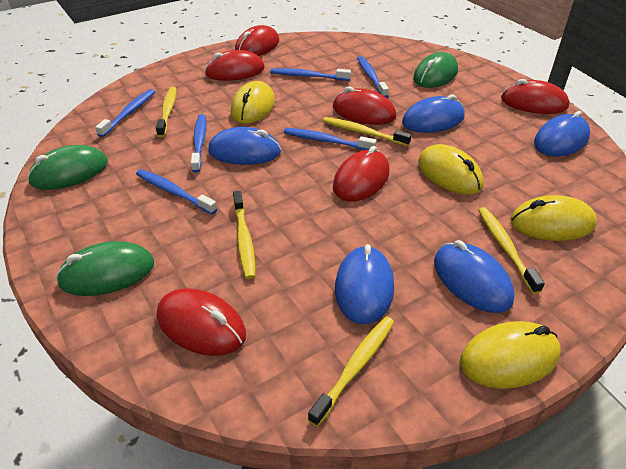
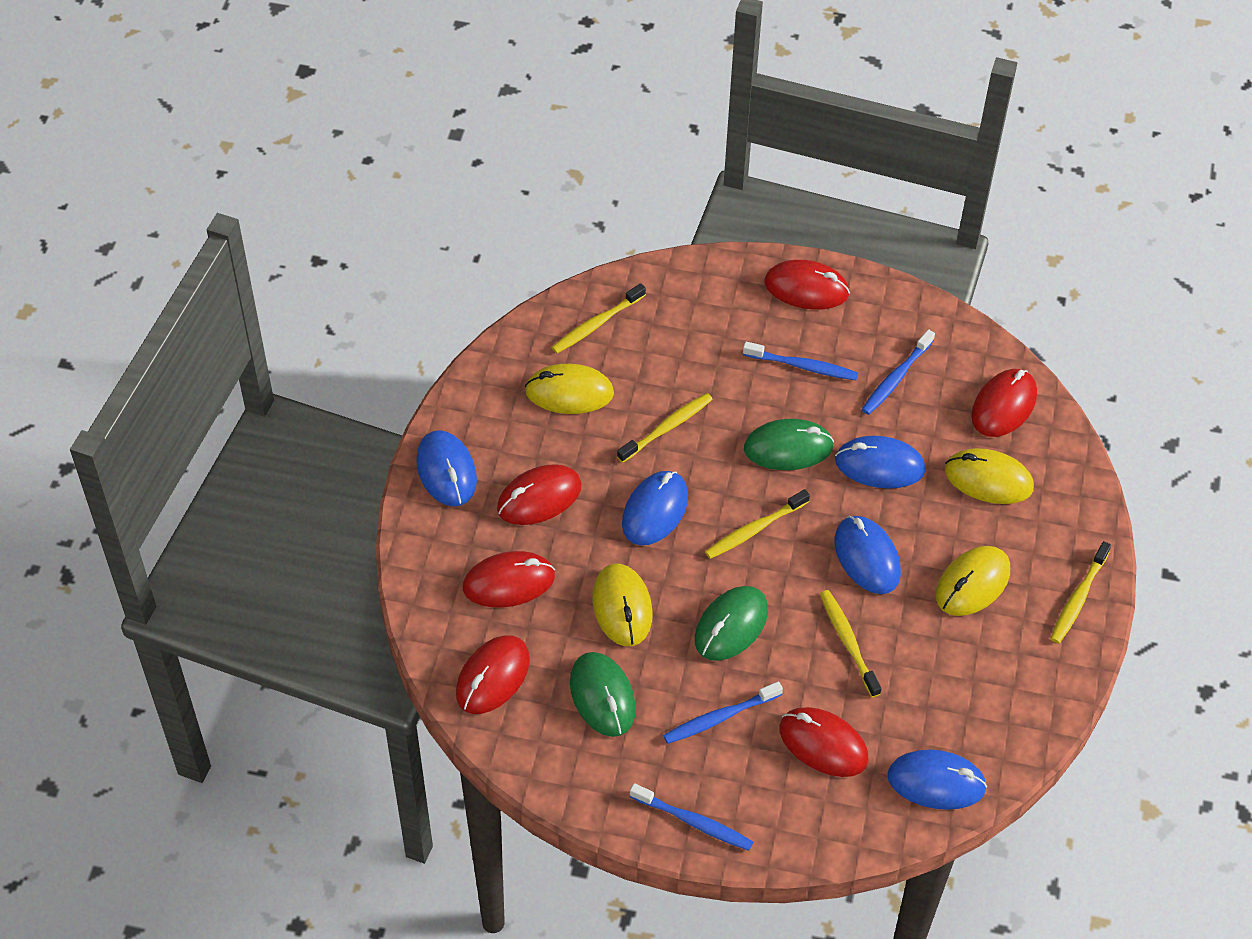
blue toothbrush: [95,89,155,137] [136,169,217,214] [191,114,206,173] [270,68,351,81] [284,128,376,150] [357,56,389,98] = 6 -> [630,783,753,851] [663,681,783,744] [743,342,858,380] [862,329,935,415] = 4

